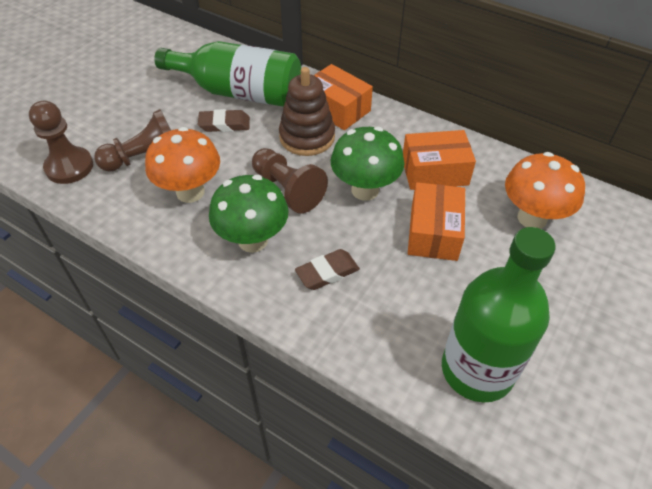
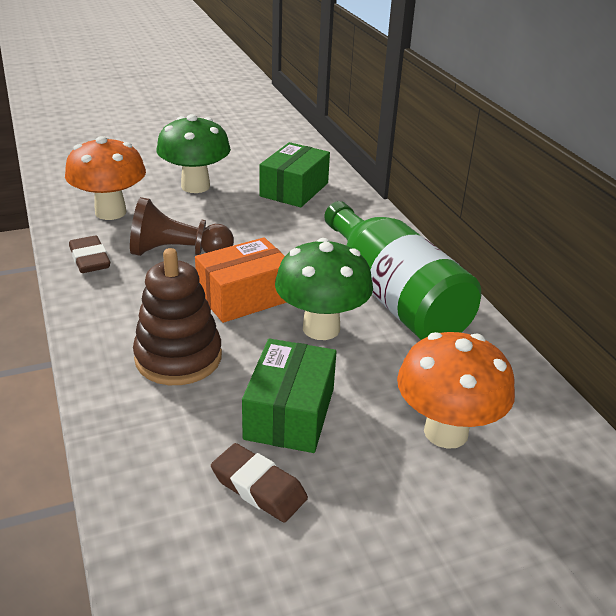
brown pawn: [29,101,93,184] [94,109,171,172] [252,148,328,213] = 3 -> [130,197,234,256] = 1
green bottle: [154,41,301,107] [442,227,556,402] = 2 -> [324,201,481,340] = 1
green box: none = 0 -> [242,338,337,453] [259,142,330,207] = 2
orange box: [314,64,373,130] [403,130,476,190] [408,182,465,261] = 3 -> [195,237,287,323] = 1

